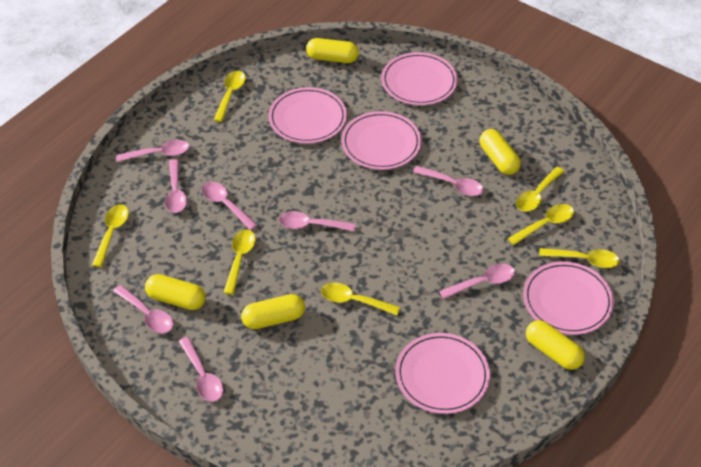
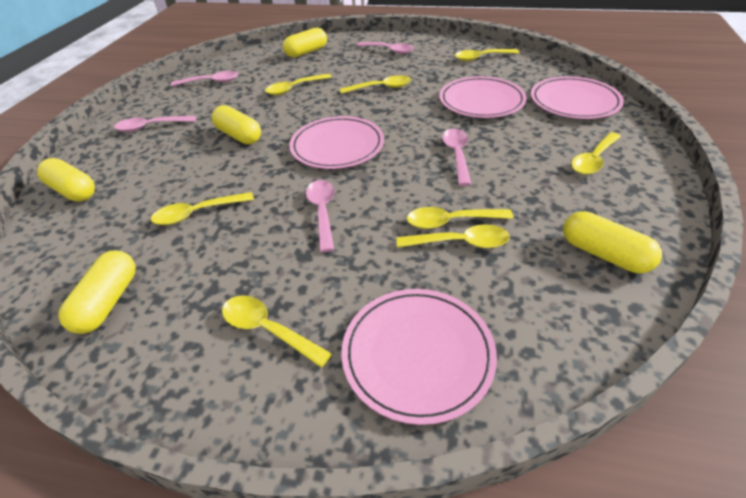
pink plate: [268,87,347,144] [341,111,421,170] [381,52,458,105] [396,333,490,414] [523,261,614,335] = 5 -> [289,116,384,169] [341,289,497,425] [439,76,527,118] [531,76,624,119] = 4
pink spoon: [113,285,173,333] [116,140,189,162] [165,159,187,213] [179,337,223,402] [202,181,257,230] [279,211,356,231] [413,166,484,196] [439,264,515,299] = 8 -> [114,116,196,132] [171,71,239,86] [306,180,335,252] [356,42,414,54] [442,129,471,186] = 5
yellow spoon: [92,204,129,267] [214,71,246,122] [224,229,256,295] [321,282,400,315] [508,204,574,245] [516,167,565,212] [539,248,619,268] = 7 -> [151,192,254,225] [222,295,332,368] [265,74,332,95] [340,75,411,94] [397,224,510,248] [407,207,513,229] [455,49,519,61] [571,132,621,175] = 8

